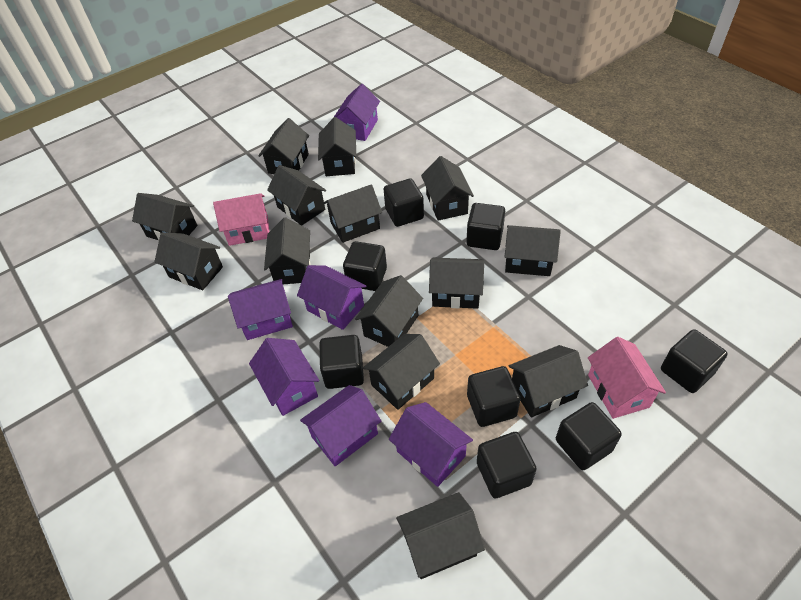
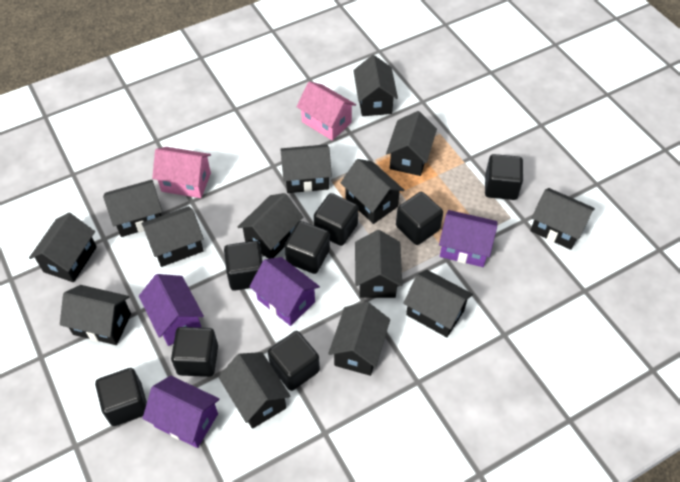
purple house: [228,279,293,340] [249,338,319,416] [297,265,366,330] [300,385,381,466] [333,84,380,141] [389,402,473,487] = 6 -> [139,274,204,346] [142,375,219,448] [249,257,320,326] [439,210,497,267] = 4

